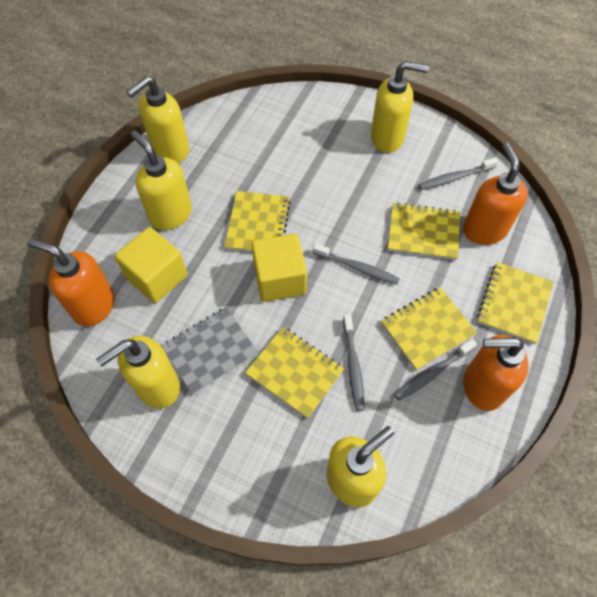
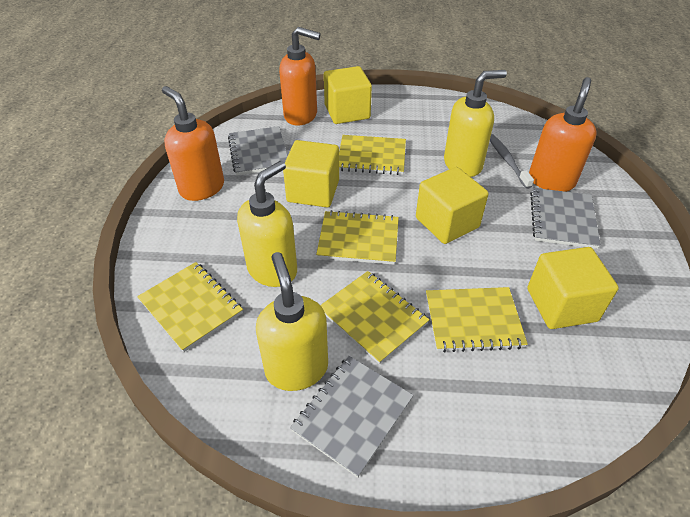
grey notebook: [161,307,258,395] = 1 -> [228,126,288,175] [290,356,414,478] [530,188,601,249] = 3
grey toothbrush: [313,243,400,284] [343,314,365,411] [394,339,477,400] [418,157,498,190] = 4 -> [490,134,534,189] = 1
yellow cube: [115,227,188,303] [251,234,307,302] = 2 -> [283,140,339,207] [324,66,372,124] [416,167,489,244] [527,247,619,329] = 4
yellow soap dispenser: [96,336,180,409] [127,76,189,163] [131,130,192,230] [326,426,394,507] [371,61,429,152] = 5 -> [237,161,297,287] [256,252,328,391] [444,70,507,177] = 3

